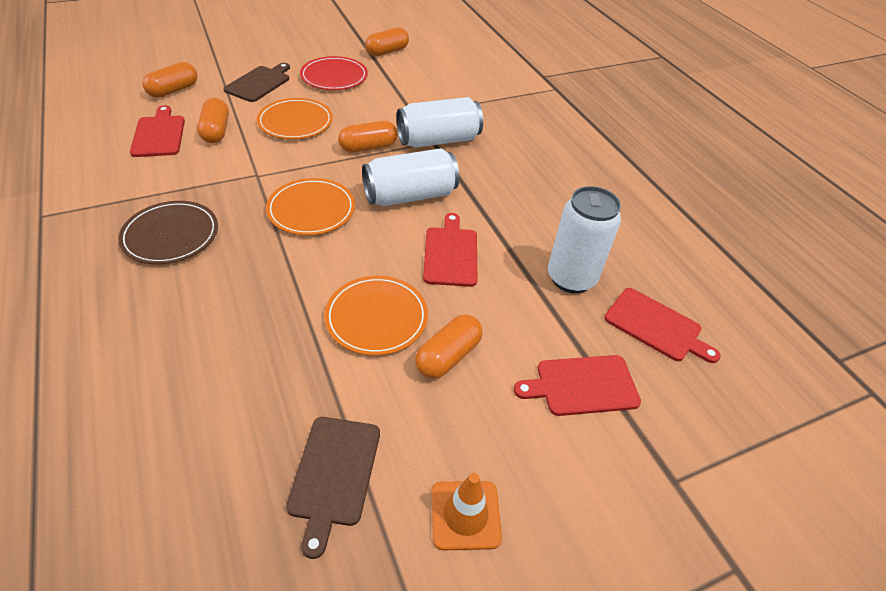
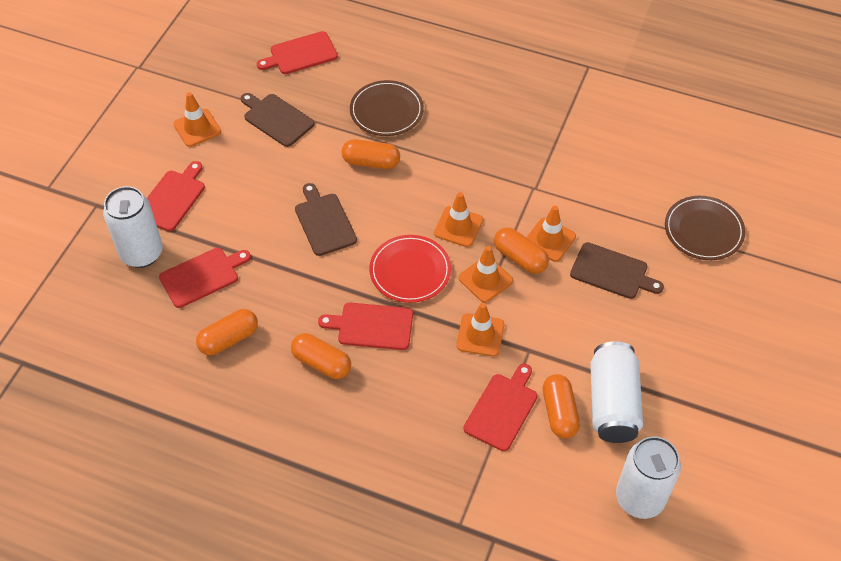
brown cutting board: [223,63,290,102] [286,417,380,559] = 2 -> [241,93,315,147] [295,183,357,256] [570,242,664,299] = 3
brown plate: [118,201,218,264] = 1 -> [350,80,424,136] [665,196,745,260] = 2
orange plate: [257,98,333,139] [266,178,355,235] [324,276,428,356] = 3 -> none = 0
orange traffic cone: [431,473,502,550] = 1 -> [173,92,221,147] [434,192,483,247] [456,303,504,356] [459,246,513,303] [526,206,576,262] = 5
red cutting board: [130,105,185,157] [423,213,477,287] [514,355,641,416] [604,288,721,363] = 4 -> [147,161,205,231] [159,248,251,308] [257,31,338,74] [318,303,413,350] [464,364,537,451] = 5

